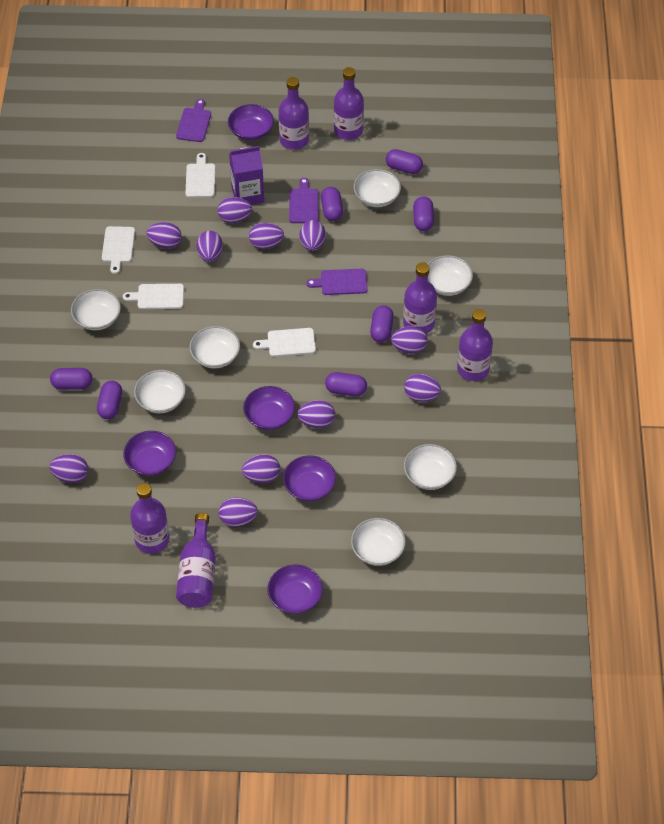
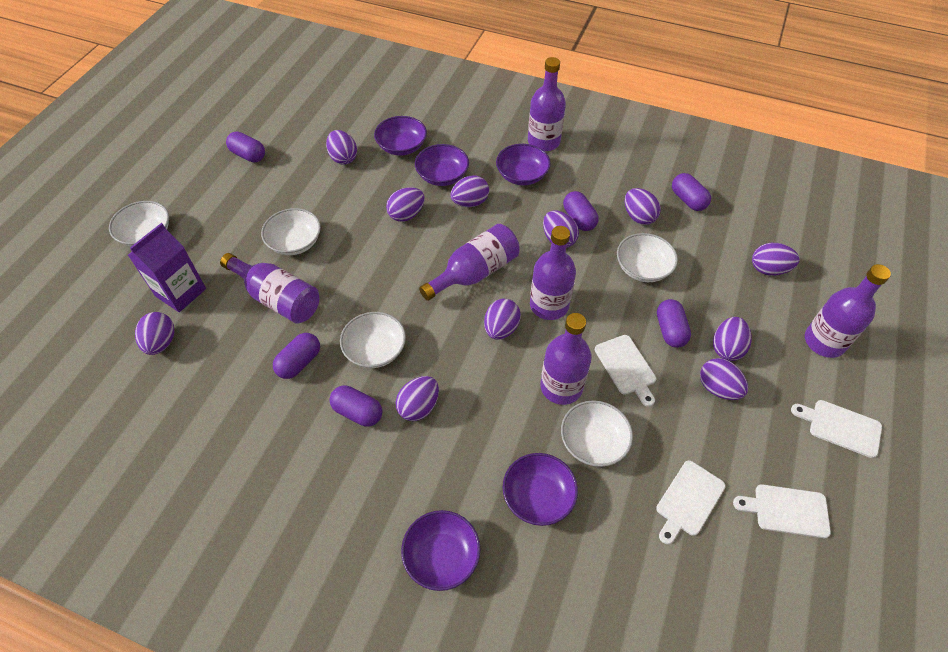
purple capsule: [50,368,92,390] [97,381,122,419] [321,187,343,221] [325,372,367,397] [370,305,394,343] [386,149,423,174] [413,196,434,231] = 7 -> [226,131,265,162] [273,333,320,379] [330,385,382,426] [563,191,599,231] [657,299,691,348] [672,173,711,211] = 6
purple cutting board: [176,99,211,142] [289,178,319,223] [306,269,368,295] = 3 -> none = 0
white bowl: [71,289,121,330] [134,370,186,413] [189,326,240,368] [351,518,406,566] [354,169,401,207] [404,444,457,490] [428,255,473,296] = 7 -> [109,201,169,247] [261,208,321,255] [340,312,406,368] [561,400,633,467] [617,233,678,282] = 5

